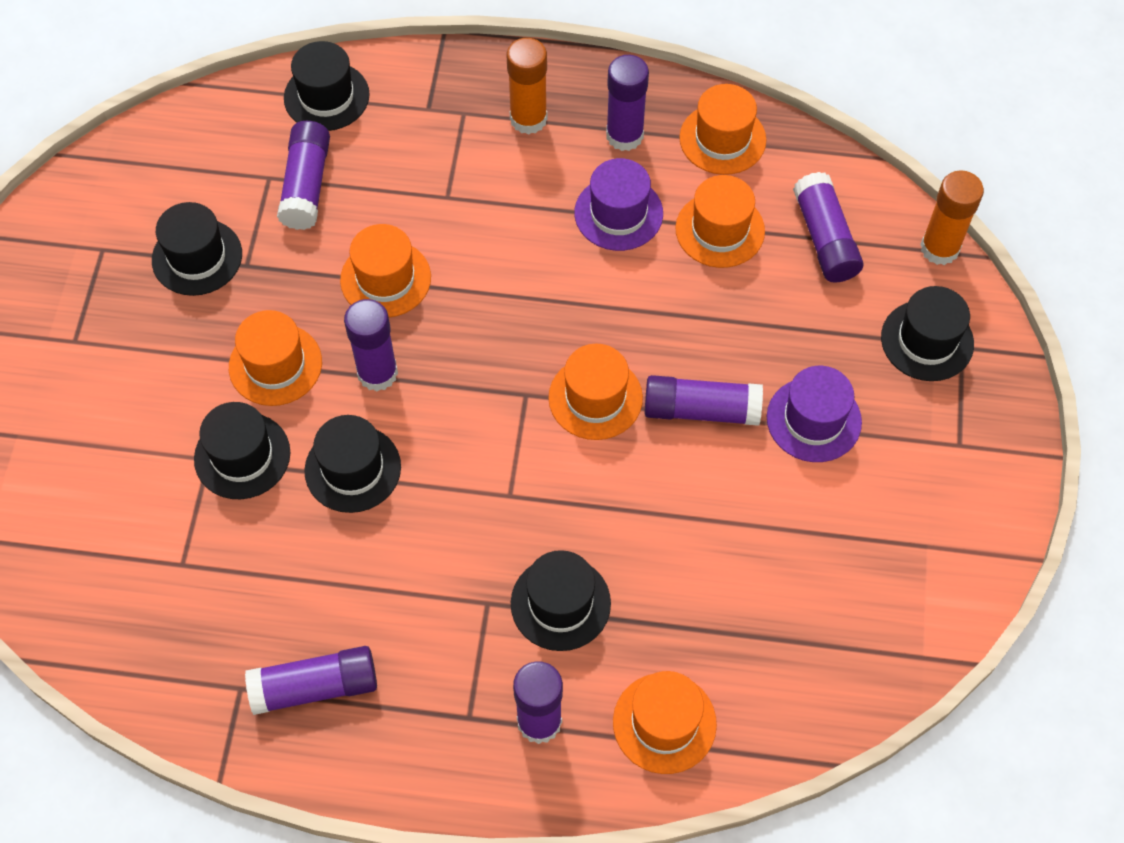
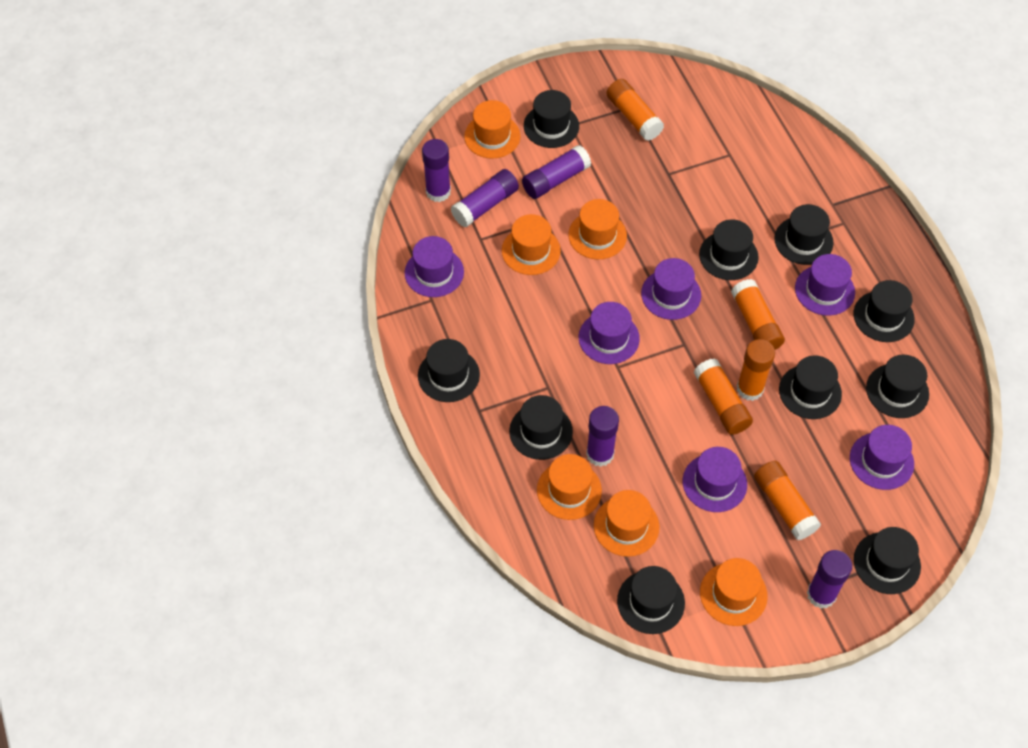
black hat: [152,202,242,296] [194,402,290,499] [284,41,370,131] [305,415,401,513] [511,550,611,651] [881,286,974,381] = 6 -> [418,339,480,402] [509,395,573,460] [524,90,579,148] [617,566,685,634] [699,219,759,280] [774,204,834,265] [779,355,842,419] [854,280,915,342] [854,527,921,594] [866,355,929,418] = 10
orange glue stick: [507,38,547,135] [920,170,984,265] = 2 -> [606,79,664,141] [694,359,753,435] [731,279,785,350] [737,339,775,401] [754,461,821,540] = 5
purple glue stick: [245,646,377,715] [277,121,330,230] [344,299,398,391] [513,661,563,744] [606,55,649,151] [644,375,763,426] [793,172,863,283] = 7 -> [422,139,451,202] [451,169,519,227] [522,145,591,199] [586,406,619,467] [807,550,852,609] = 5
purple hat: [574,158,663,251] [767,366,862,462] = 2 -> [405,236,464,297] [579,302,640,364] [641,258,701,320] [683,447,747,512] [795,254,855,316] [850,425,914,490] = 6

